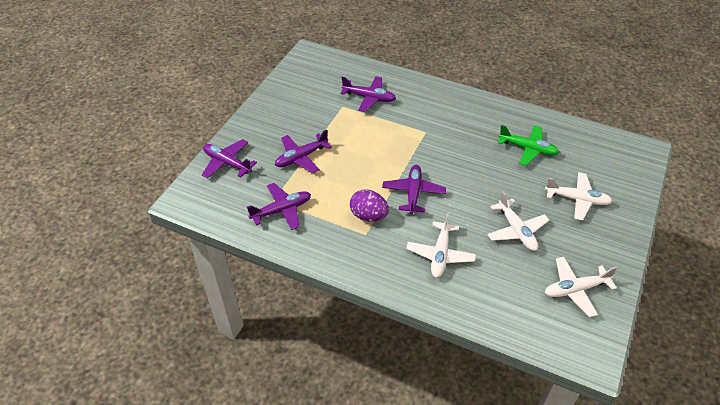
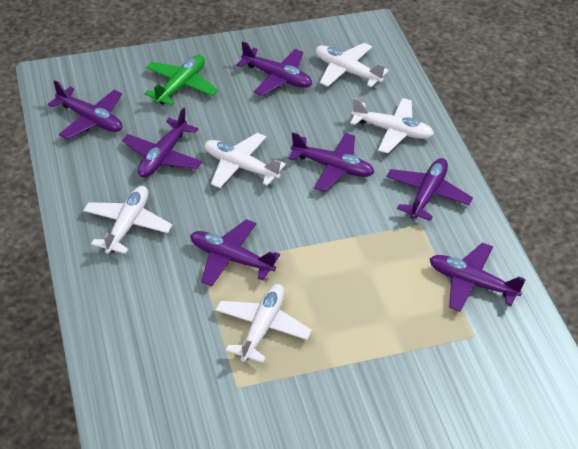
purple egg: [350,189,389,221] = 1 -> none = 0
purple plane: [202,139,257,179] [247,183,311,230] [275,130,332,173] [340,76,396,112] [382,165,446,214] = 5 -> [48,80,122,139] [122,107,202,178] [190,219,280,286] [236,41,312,96] [288,132,375,192] [386,158,473,221] [430,242,526,312] = 7
white plane: [406,213,476,278] [487,191,549,251] [545,172,612,221] [545,257,617,317] = 4 -> [83,186,172,254] [204,133,286,188] [216,284,312,363] [316,43,389,87] [350,98,434,153] = 5

